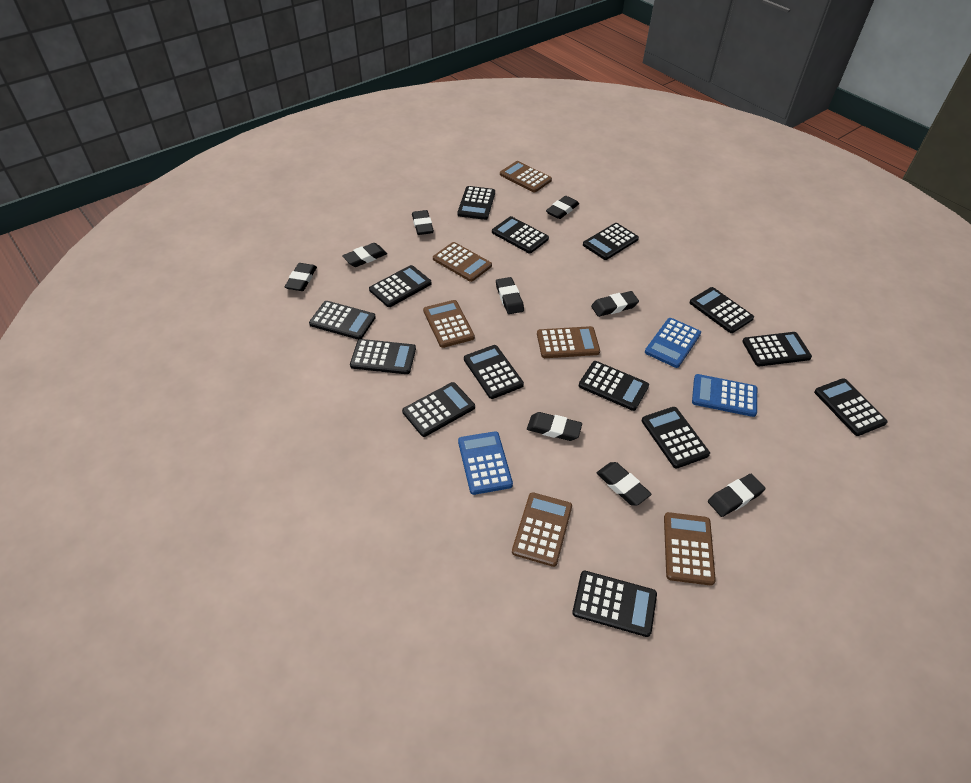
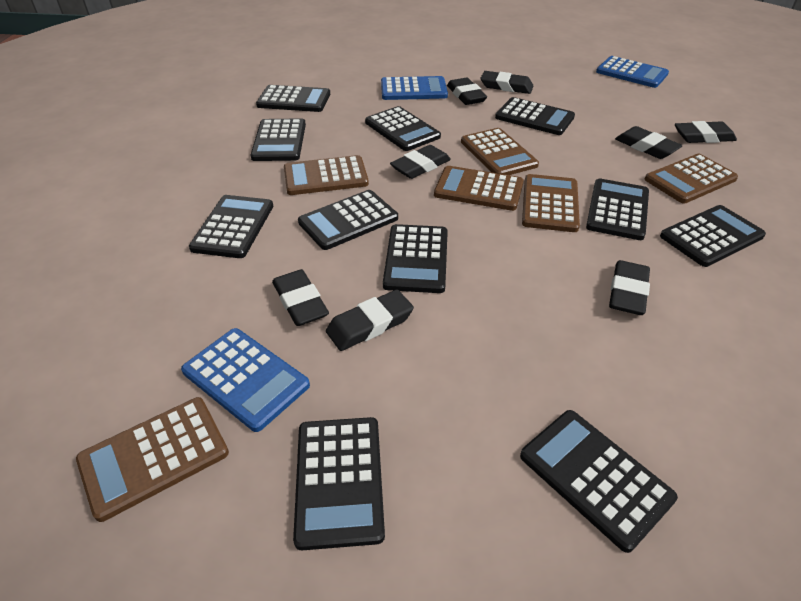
black calculator: [309,301,376,340] [350,339,416,374] [369,265,432,307] [402,382,475,437] [457,186,495,220] [464,345,524,399] [492,216,549,253] [572,571,657,637] [579,361,649,411] [583,223,639,260] [642,407,710,469] [689,287,754,333] [742,332,812,367] [814,378,888,436] = 14 -> [189,195,273,258] [251,118,306,161] [256,85,330,112] [293,417,385,550] [298,190,398,250] [365,106,441,151] [383,224,448,293] [495,97,575,135] [520,410,678,553] [586,179,649,240] [660,205,766,267] = 11
black eraser: [285,263,317,291] [342,243,387,267] [412,210,434,235] [496,277,524,314] [527,412,582,441] [546,196,579,219] [591,291,639,317] [597,462,652,506] [708,474,765,517] = 9 -> [272,269,329,326] [326,290,414,351] [390,145,451,179] [447,78,487,105] [480,71,533,94] [609,260,650,315] [615,126,683,159] [675,121,737,143] = 8

